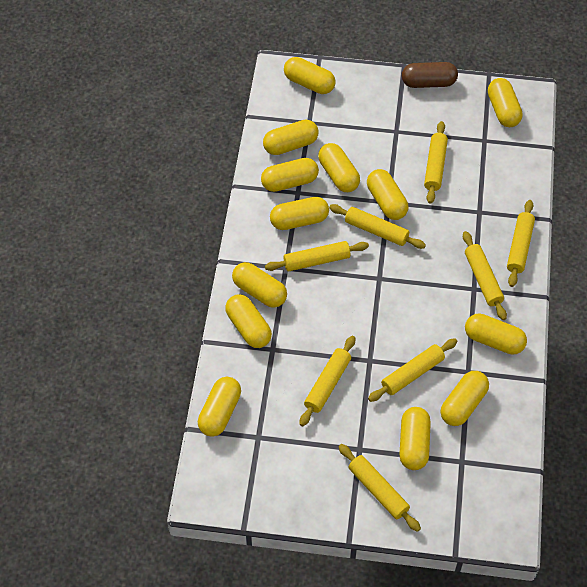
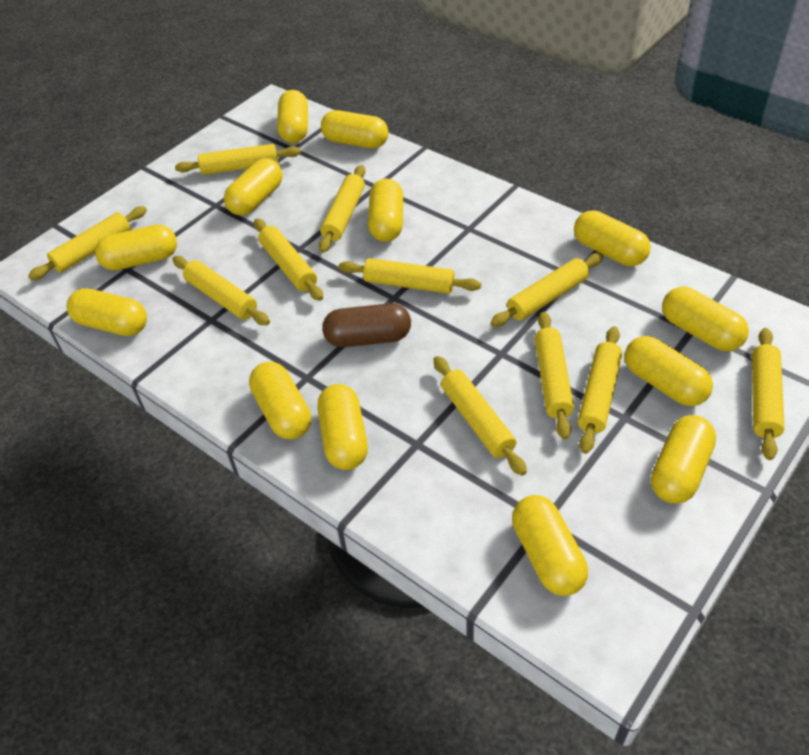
yellow rolling pin: [265,241,369,271] [299,336,355,426] [329,204,426,249] [338,444,421,532] [368,338,457,402] [424,121,448,204] [463,231,507,320] [507,200,535,287] = 8 -> [28,206,147,280] [173,256,270,325] [175,144,301,175] [254,219,323,301] [319,165,366,253] [339,258,481,294] [434,356,527,476] [490,253,603,327] [535,312,574,440] [578,326,622,454] [752,328,785,460] = 11

